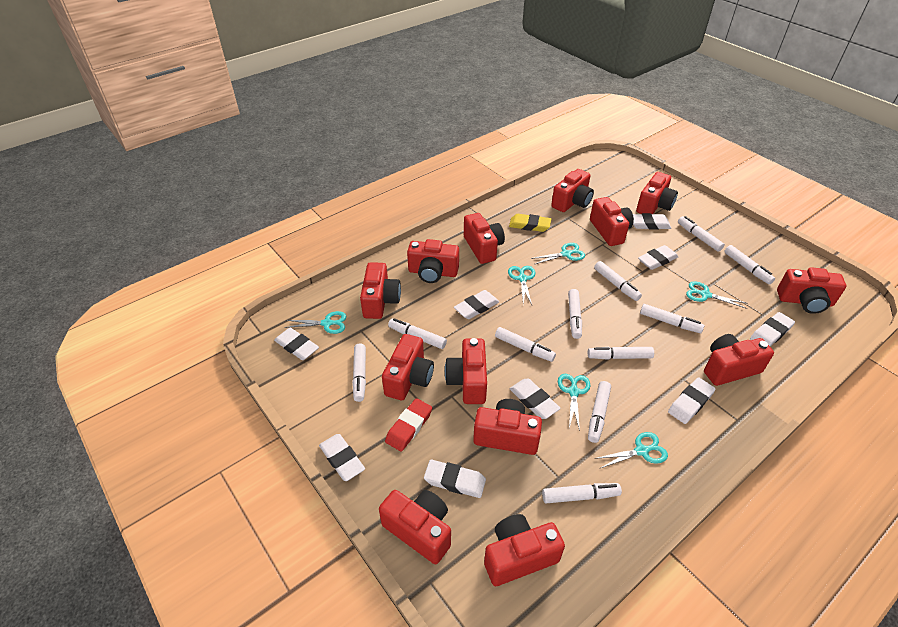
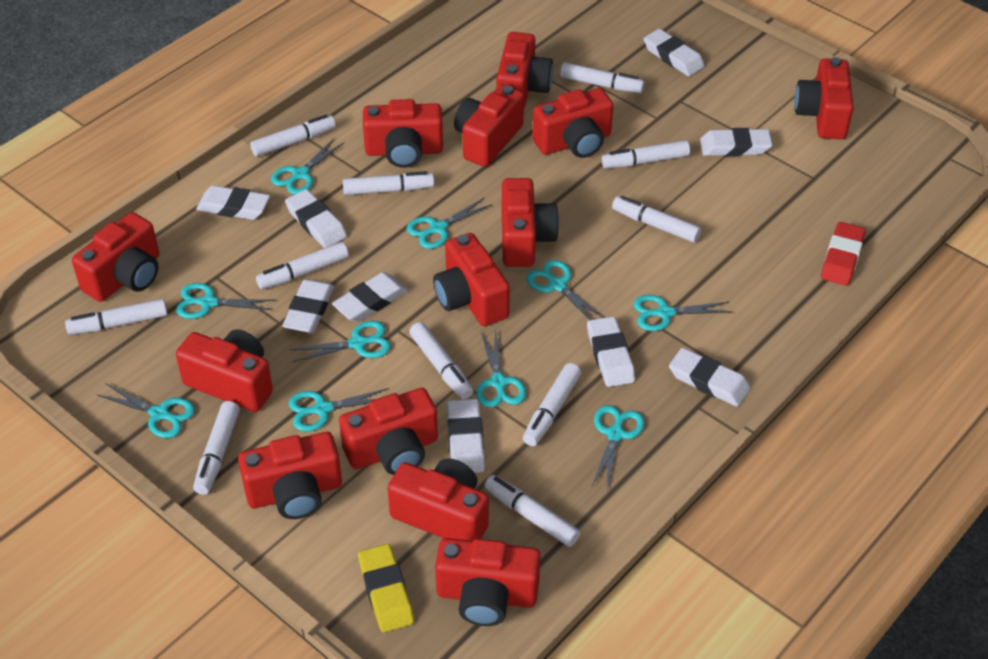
turquoise scissors: [285,311,346,334] [508,266,535,305] [531,243,585,264] [558,374,590,431] [595,432,668,469] [686,281,748,309] = 6 -> [96,383,195,438] [176,283,275,319] [271,139,344,195] [288,388,390,431] [290,321,391,362] [407,197,493,249] [477,329,526,408] [527,260,605,320] [592,405,645,491] [633,295,732,331] = 10

